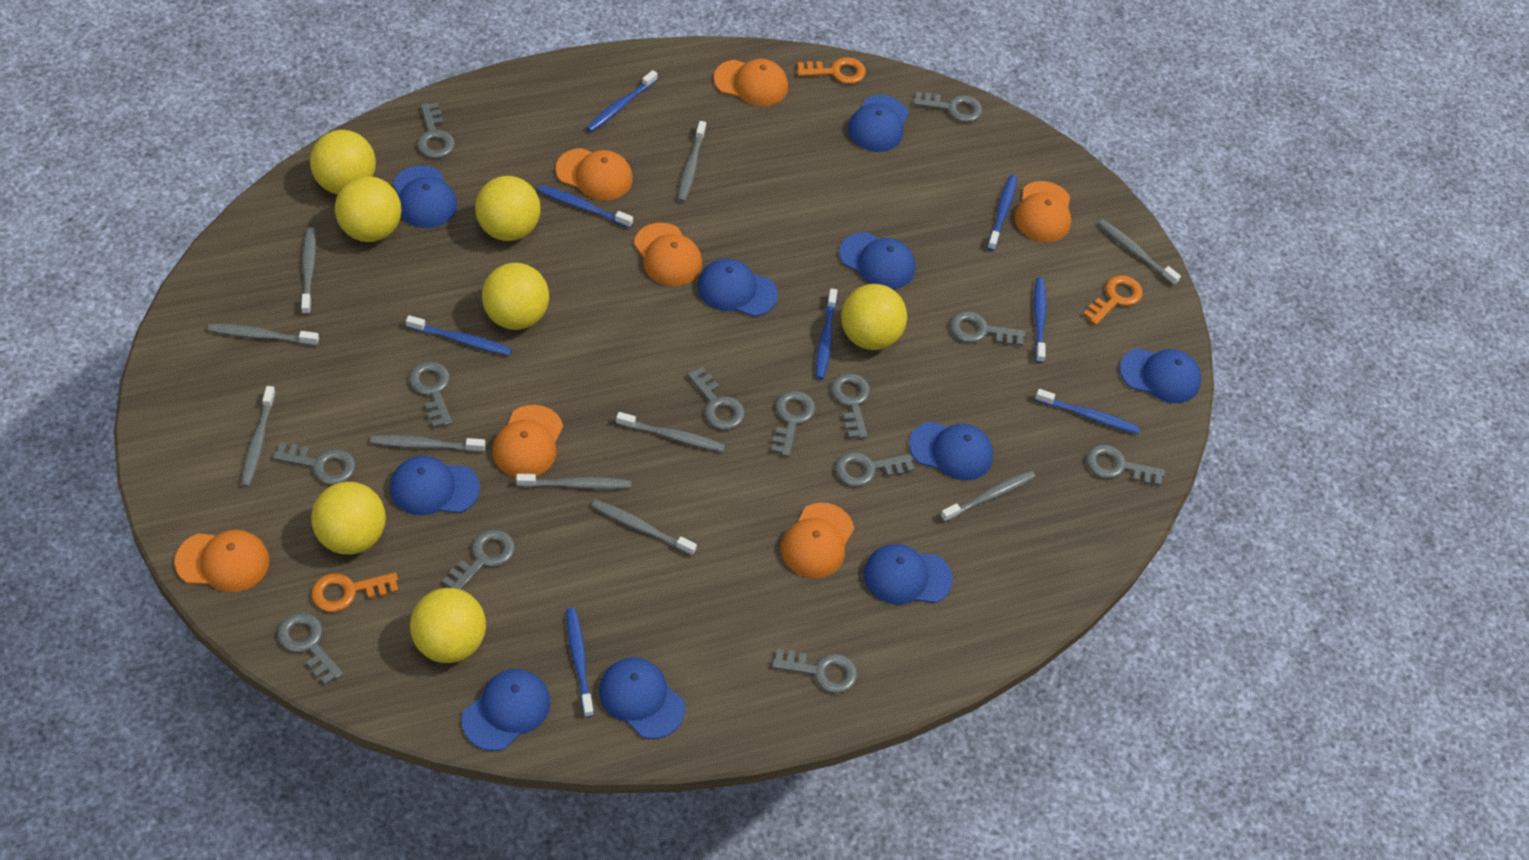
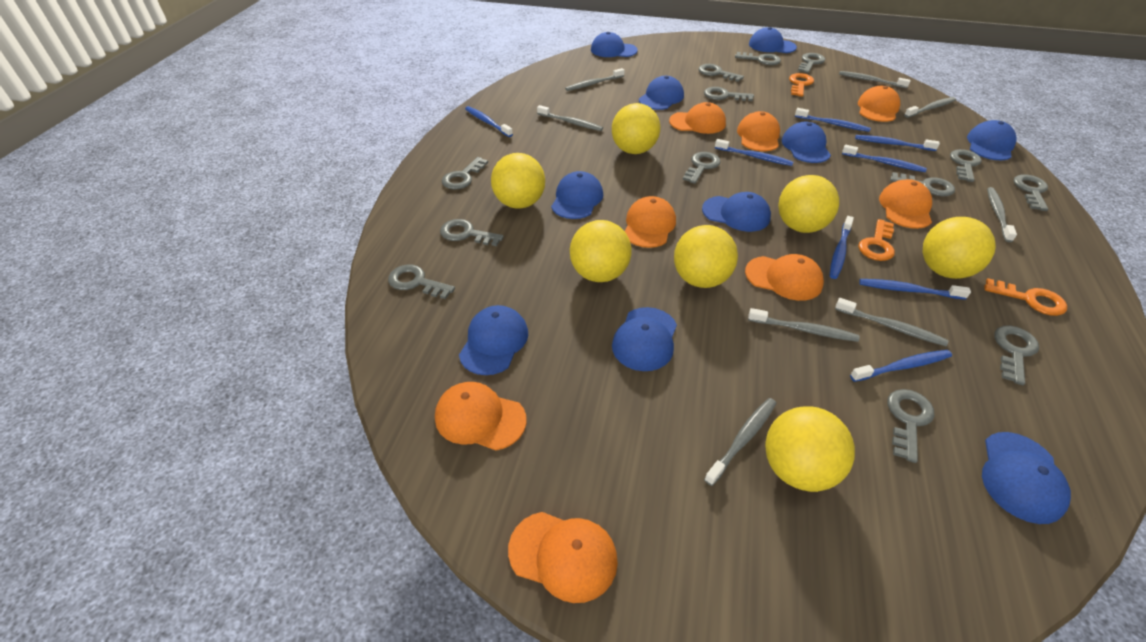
grey toothbrush: [208,324,319,345] [241,386,276,487] [301,227,316,315] [370,435,486,452] [516,474,631,489] [592,500,697,556] [616,412,725,452] [678,121,706,202] [940,470,1036,522] [1098,219,1181,285] = 10 -> [537,105,603,131] [565,68,625,91] [704,398,776,486] [748,308,860,342] [835,298,948,346] [839,71,911,88] [904,97,956,118] [987,187,1017,242] = 8
orange cap: [174,530,269,592] [492,405,563,477] [556,148,633,200] [634,223,702,286] [714,59,788,106] [781,503,854,578] [1015,181,1071,242] = 7 -> [435,382,526,451] [508,512,618,603] [625,196,676,248] [669,102,726,134] [737,111,780,151] [745,254,824,301] [858,86,900,122] [879,179,932,229] = 8

